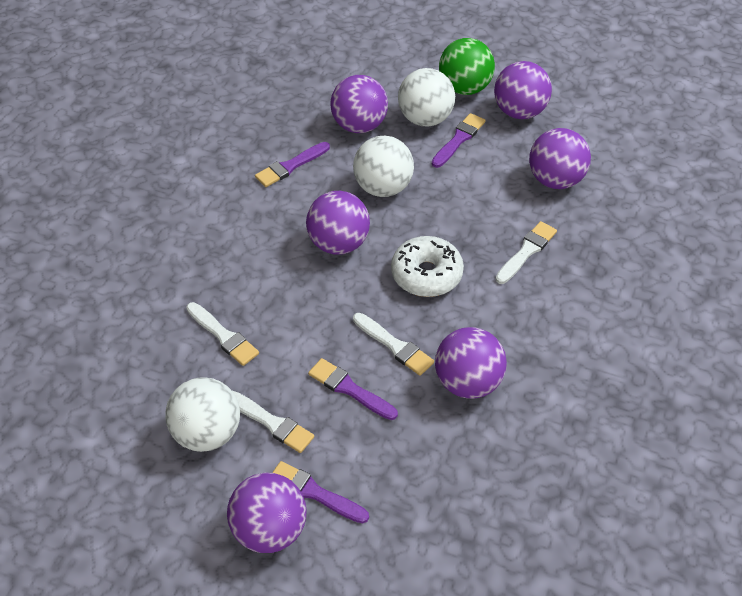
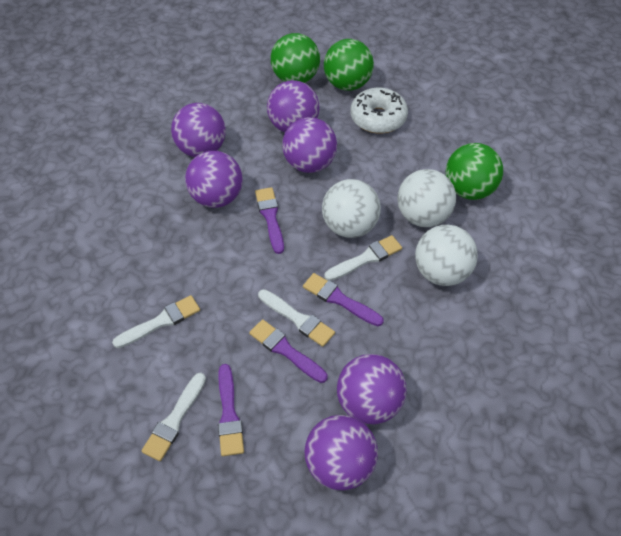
green ball: [439,38,495,95] = 1 -> [271,33,320,83] [324,39,374,91] [446,143,503,200] = 3

